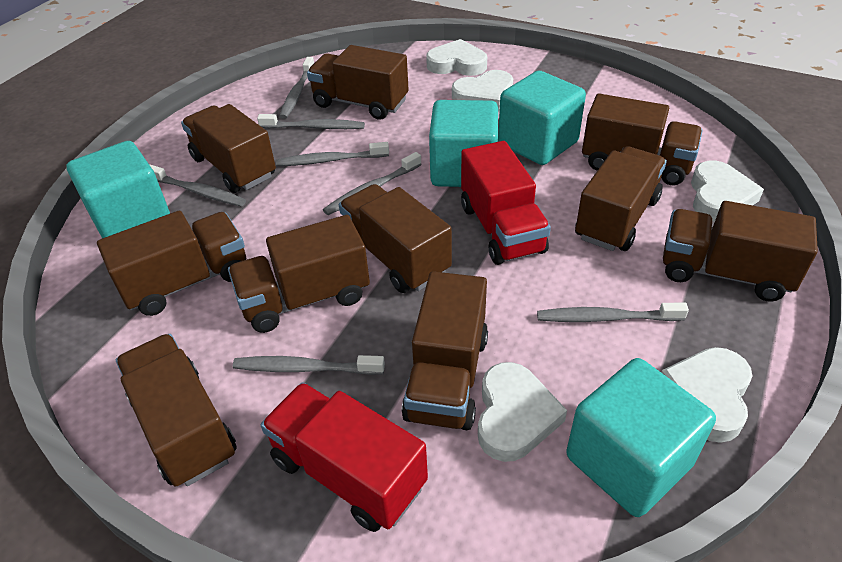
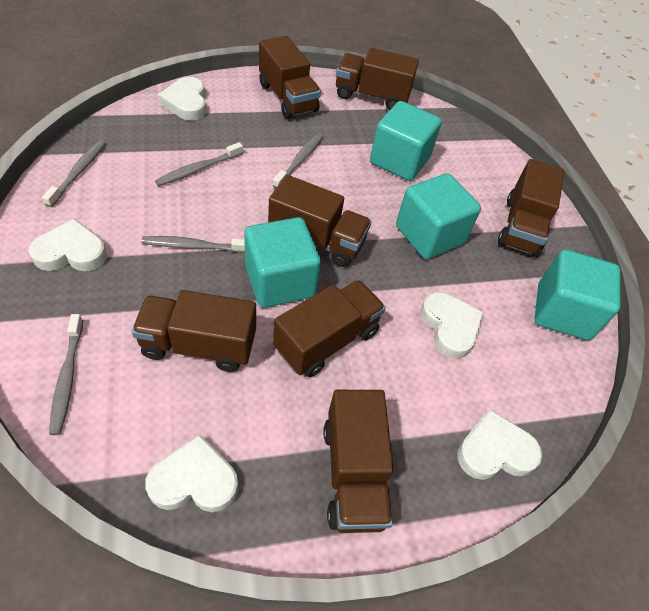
brown truck: [97,210,246,316] [116,334,237,487] [181,104,276,193] [228,215,370,333] [307,45,409,120] [339,184,452,293] [402,271,488,430] [575,146,667,251] [582,94,703,185] [663,201,818,302] = 10 -> [132,290,256,372] [259,36,321,119] [268,175,372,267] [273,280,386,377] [324,390,393,533] [336,48,419,110] [498,159,564,257] = 7
grey toothbrush: [149,164,246,206] [233,355,385,375] [257,114,365,129] [276,142,389,166] [279,57,314,119] [323,152,422,215] [537,303,689,322] = 7 -> [42,140,106,207] [49,314,83,435] [141,236,245,253] [155,142,243,186] [273,133,323,188] = 5
red truck: [261,382,428,532] [461,141,551,265] = 2 -> none = 0

